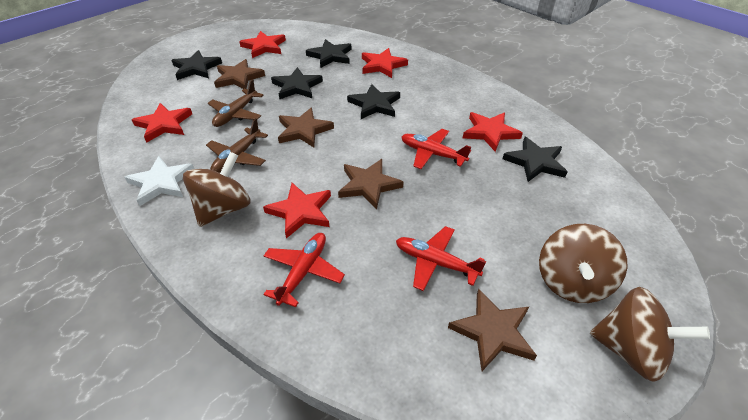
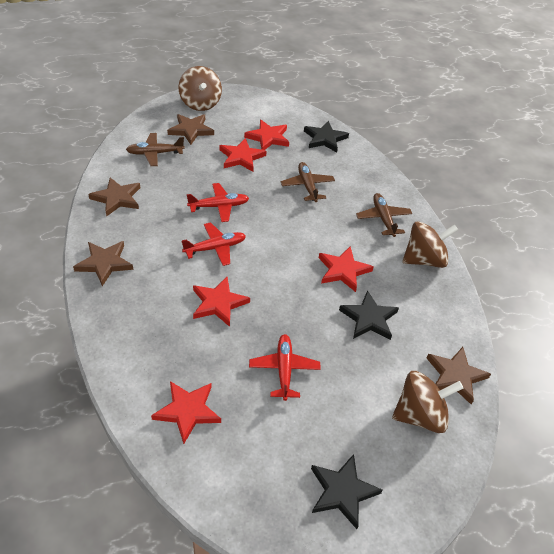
black star: [171,50,222,80] [271,67,323,100] [306,39,352,68] [347,84,400,119] [503,137,567,182] = 5 -> [304,121,349,153] [311,454,383,529] [339,290,399,340] = 3
brown plane: [206,118,268,173] [208,79,264,127] = 2 -> [126,133,185,166] [281,162,335,202] [356,193,412,237] = 3
white star: [125,156,194,206] = 1 -> none = 0

